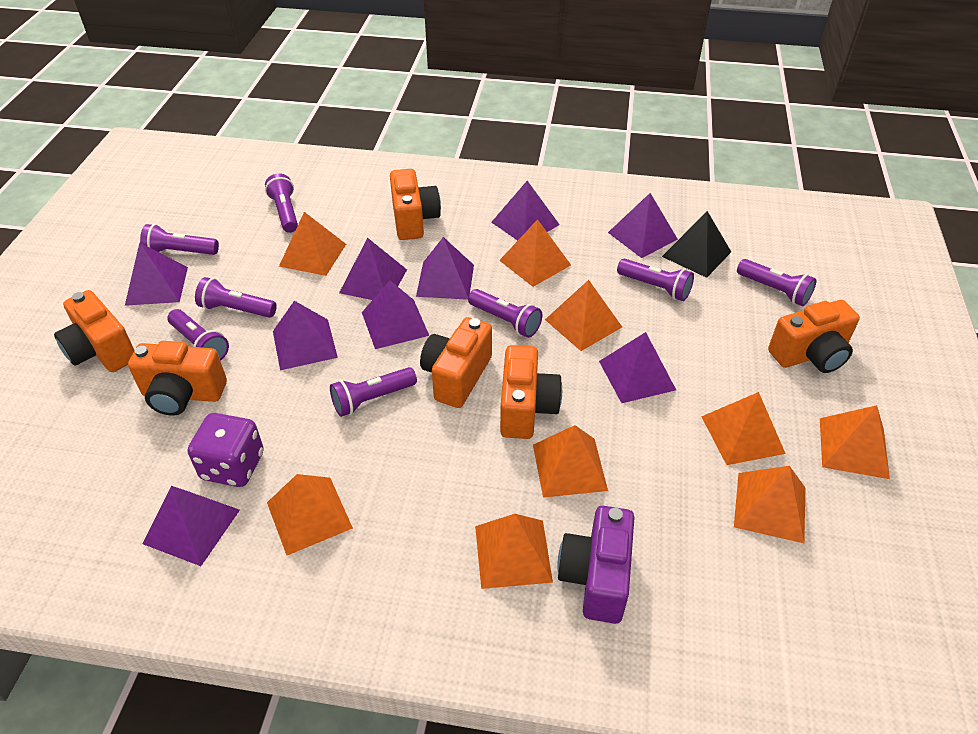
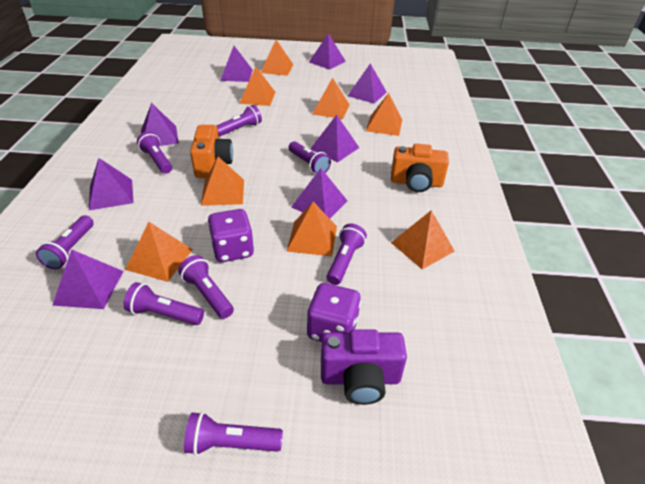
black pyramid: [662,211,731,278] = 1 -> none = 0
orange camera: [54,290,134,372] [128,341,227,416] [390,169,441,240] [420,317,492,408] [500,345,562,439] [768,300,860,373] = 6 -> [190,125,233,178] [391,144,449,192] = 2
orange pyramid: [267,474,353,555] [279,212,346,276] [475,514,553,589] [499,219,571,287] [533,425,608,498] [545,280,622,351] [701,392,786,465] [734,466,805,543] [820,405,890,479] = 9 -> [125,222,193,282] [201,157,244,206] [239,66,275,106] [261,40,293,76] [287,202,337,256] [312,78,350,119] [366,93,402,136] [391,210,455,269] = 8
purple dice: [188,413,264,487] = 1 -> [207,209,254,262] [307,283,361,342] = 2
purple pyramid: [125,242,188,306] [142,486,240,566] [273,301,338,370] [339,238,407,300] [362,281,429,349] [416,237,474,300] [491,181,560,241] [599,332,676,403] [608,193,678,258] = 9 -> [52,249,123,309] [89,158,134,210] [141,103,179,146] [220,46,253,82] [291,168,347,218] [309,33,346,70] [310,115,359,162] [348,64,387,104] = 8

